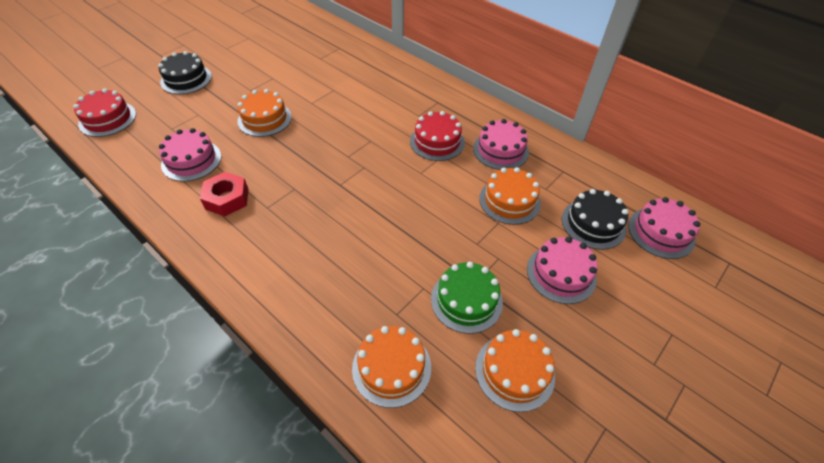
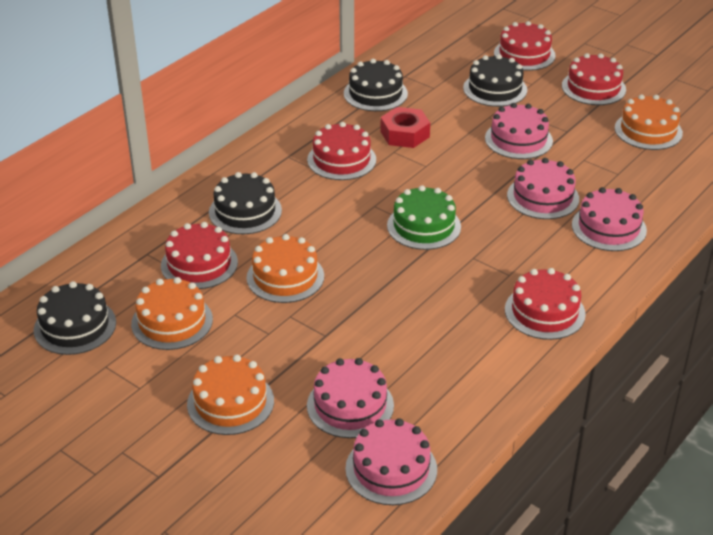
black cake: [158,51,212,94] [562,189,629,250] = 2 -> [34,281,116,355] [209,172,282,234] [344,59,408,111] [463,54,527,107] = 4
pink cake: [159,128,221,181] [473,119,529,170] [527,237,598,304] [628,197,700,259] = 4 -> [307,358,394,438] [345,418,437,505] [485,103,553,159] [507,158,579,219] [572,187,647,251] = 5
red cake: [73,89,136,137] [410,111,465,161] = 2 -> [161,222,238,289] [307,122,376,180] [494,21,556,71] [505,268,586,340] [562,53,626,105] = 5

